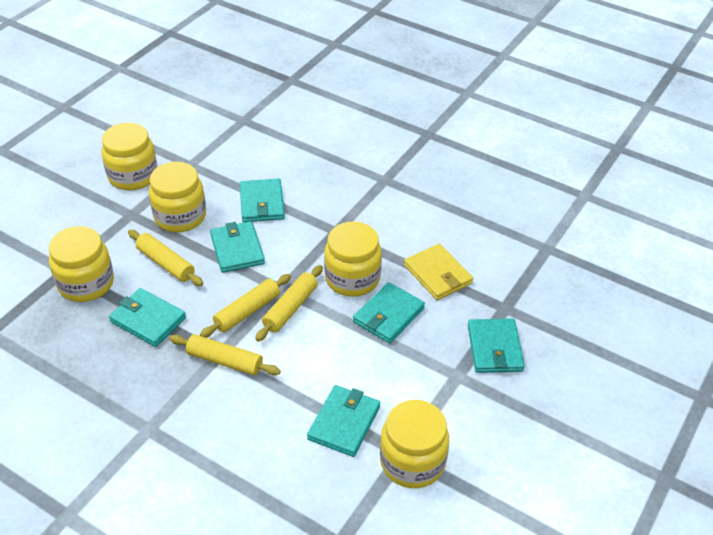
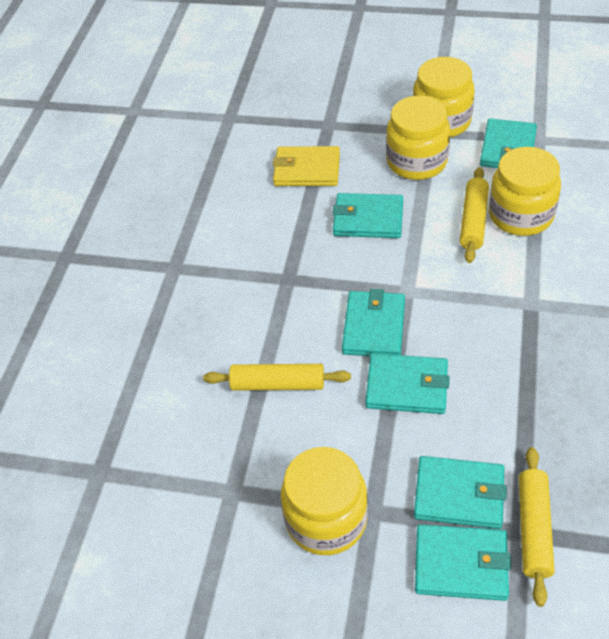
yellow jar: [49,226,114,302] [101,123,157,190] [149,162,206,232] [324,222,382,297] [380,400,449,488] = 5 -> [281,447,368,555] [386,96,450,180] [413,57,475,137] [489,147,561,236] = 4
yellow rolling pin: [128,230,203,286] [169,334,281,375] [200,274,291,338] [255,265,323,341] = 4 -> [203,364,351,391] [460,167,489,263] [519,447,555,607] = 3

